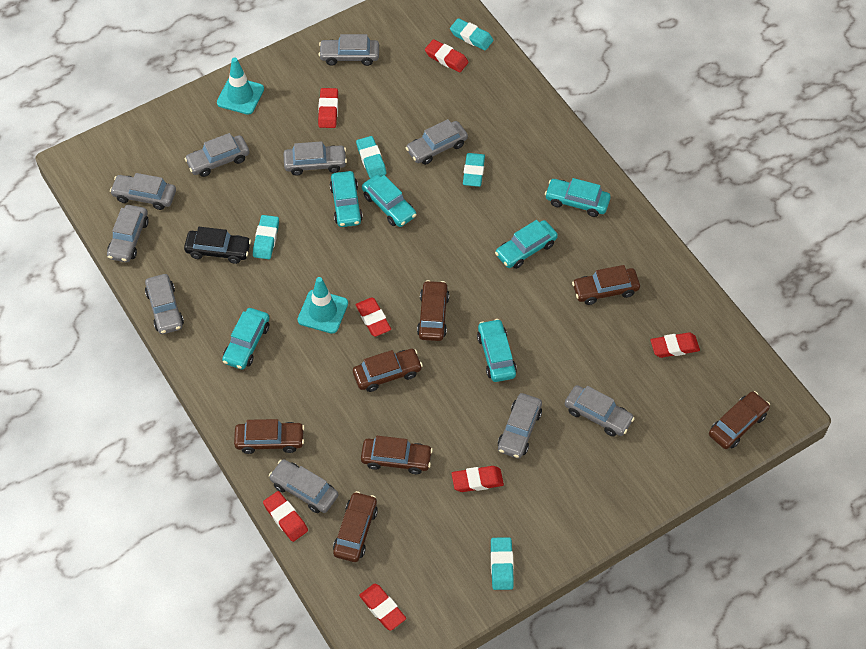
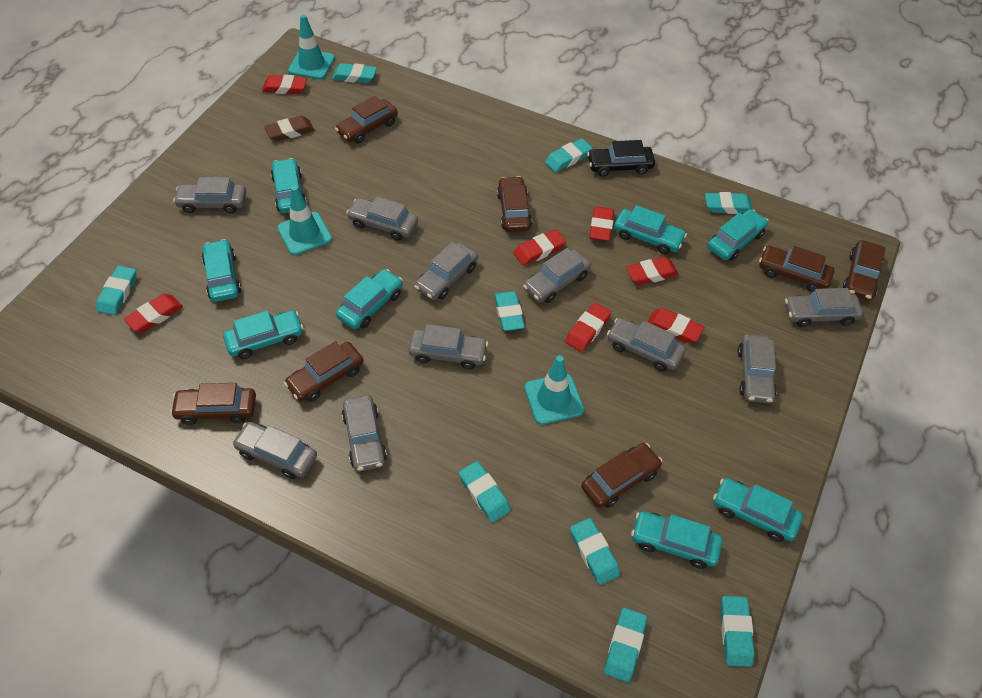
brown eraser: none = 0 -> [264,116,314,141] = 1
turquoise car: [222,308,269,370] [330,171,363,227] [362,174,416,227] [477,319,517,382] [495,220,558,269] [545,178,611,217] = 6 -> [202,239,241,302] [223,310,304,359] [271,158,307,213] [336,269,403,329] [614,205,687,254] [631,511,723,569] [708,209,769,261] [713,478,803,542] = 8
turquoise eraser: [253,215,279,259] [356,136,386,178] [450,18,493,51] [463,153,485,187] [491,537,514,590] = 5 -> [96,266,136,315] [332,63,377,83] [459,461,511,522] [494,291,525,331] [545,138,593,172] [570,518,620,585] [604,608,647,682] [705,192,753,214] [720,596,755,667] = 9
turquoise traffic cone: [217,57,264,115] [297,277,348,334] = 2 -> [277,185,332,255] [288,15,335,79] [524,355,584,425] = 3

